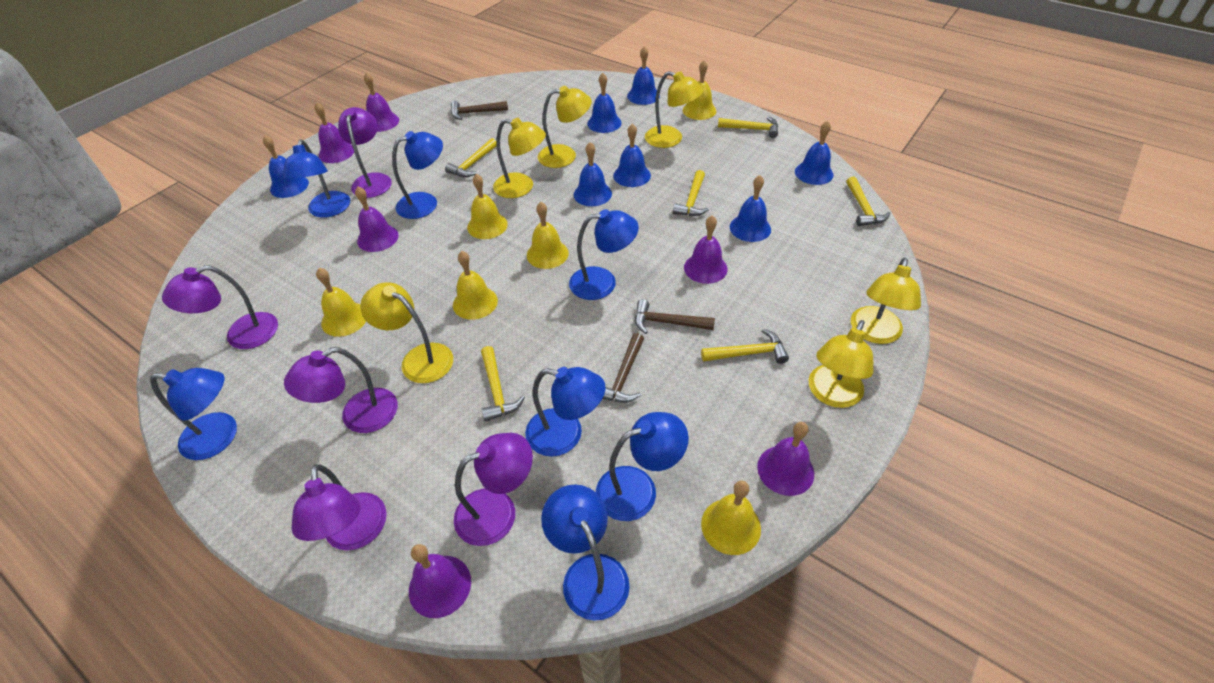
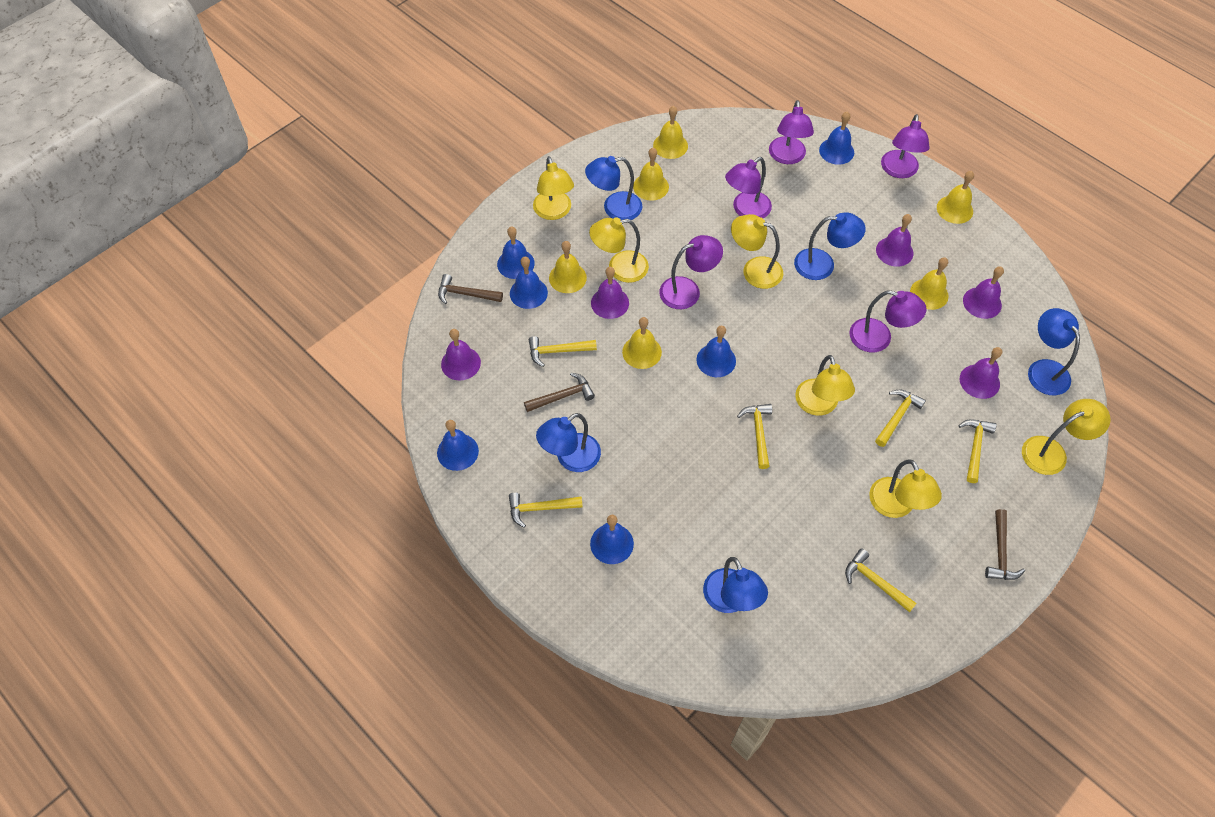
blue bell: [263,135,309,198] [574,142,612,206] [587,73,622,133] [613,124,651,187] [627,46,660,105] [730,175,771,242] [795,121,833,185] = 7 -> [437,420,479,471] [497,227,535,279] [510,257,548,309] [590,515,634,564] [696,326,736,377] [819,111,854,165] = 6
blue lamp: [150,368,237,460] [283,140,350,218] [392,131,443,219] [525,367,606,457] [541,484,629,621] [569,209,639,300] [596,412,689,521] = 7 -> [536,413,601,472] [585,156,643,220] [703,557,768,613] [794,212,866,280] [1028,308,1080,395] = 5
purple bell: [314,102,354,163] [355,187,399,252] [364,73,399,132] [409,544,471,618] [684,215,728,284] [757,422,814,496] = 6 -> [441,329,481,380] [591,267,629,319] [876,214,913,267] [960,347,1002,399] [963,266,1004,319] = 5

